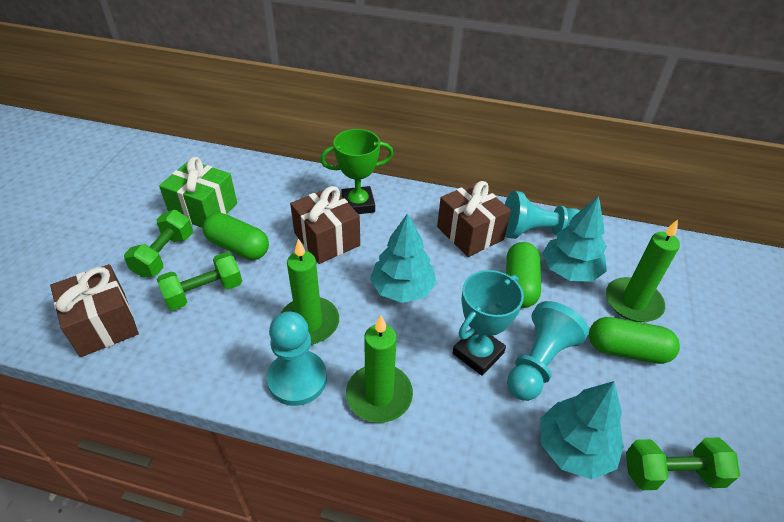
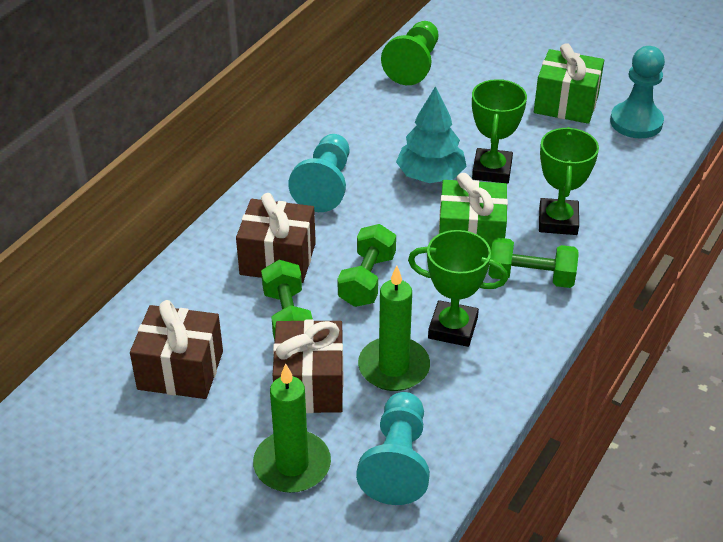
green candle: [281,239,339,344] [346,315,413,423] [606,219,680,322] = 3 -> [253,364,331,493] [358,266,430,391] = 2
green capsule: [203,213,269,260] [506,242,541,308] [589,317,680,364] = 3 -> none = 0
green gift: [159,157,237,228] = 1 -> [438,173,508,250] [534,43,604,124] = 2
green pawn: none = 0 -> [381,21,438,85] = 1
green trophy: [320,129,394,214] = 1 -> [408,230,508,347] [472,79,527,184] [539,127,599,235] = 3
turquoise tree: [370,213,437,303] [540,381,624,479] [542,196,607,282] = 3 -> [396,86,467,183] = 1
turquoise trophy: [453,270,524,376] = 1 -> none = 0

